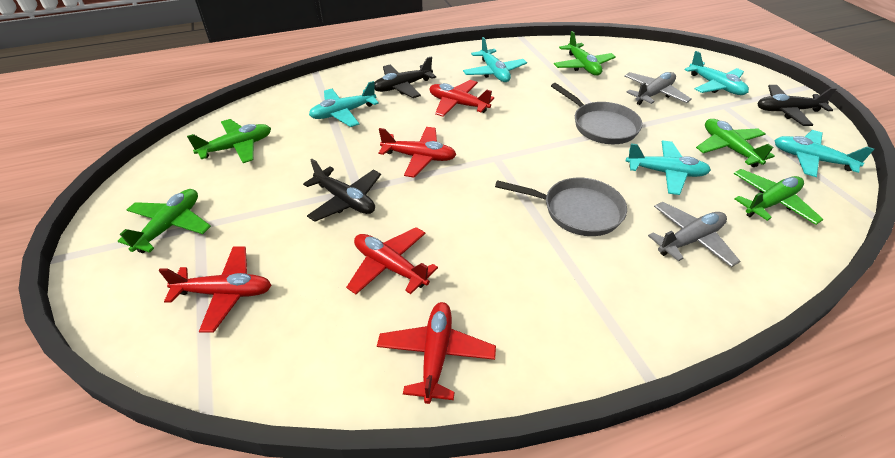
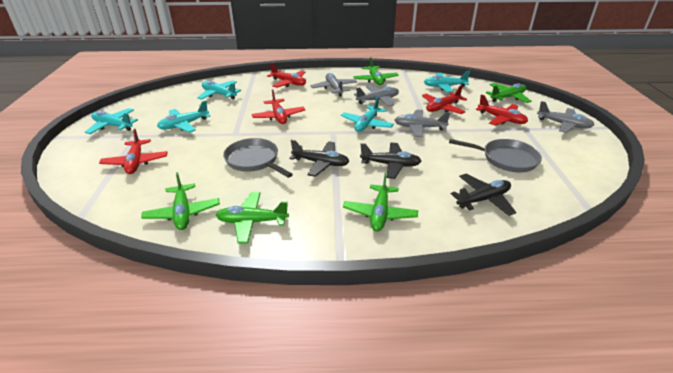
grey plane: [624,72,692,105] [648,202,740,267] = 2 -> [311,73,357,97] [354,85,399,107] [395,110,450,137] [537,101,594,133] = 4

